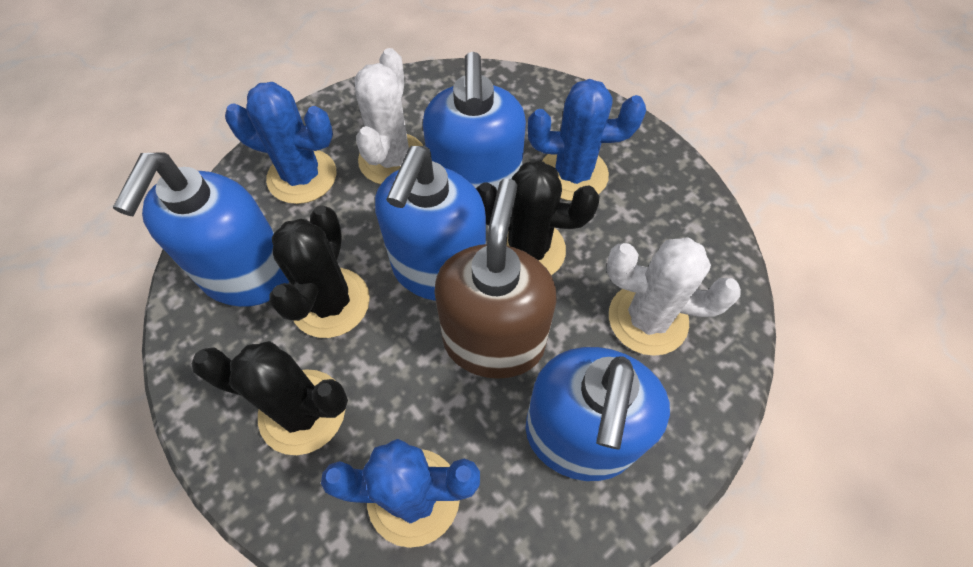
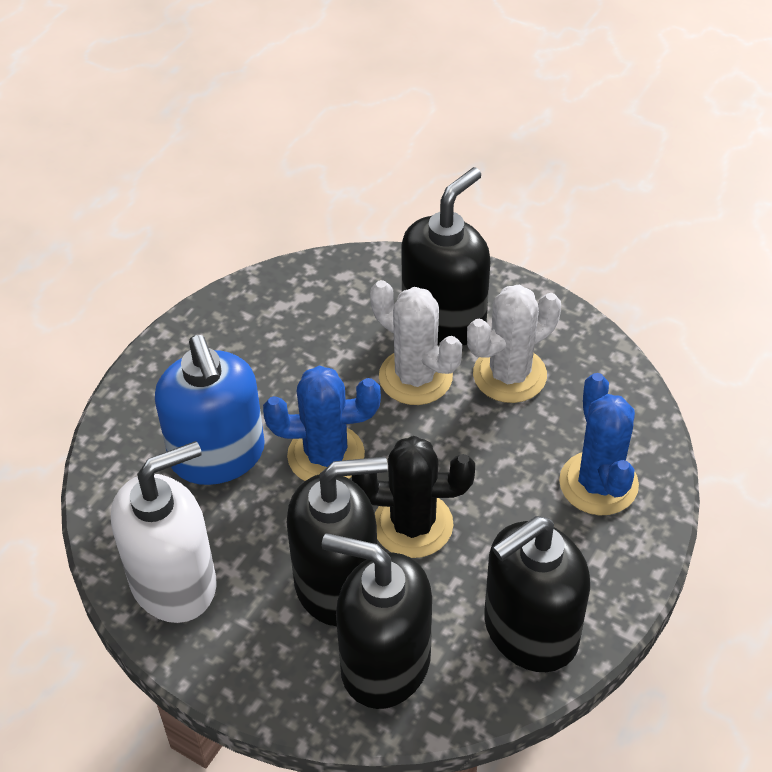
black cactus: [192,341,348,455] [269,205,370,338] [476,160,600,275] = 3 -> [352,436,475,558] = 1
black soap dispenser: none = 0 -> [287,457,388,626] [322,533,432,709] [401,167,490,346] [484,516,590,672] = 4
blue cactus: [225,82,337,204] [321,439,480,548] [528,79,646,201] = 3 -> [263,366,381,481] [559,373,639,516] = 2
blue soap dispenser: [113,152,289,307] [375,146,486,301] [423,52,526,190] [526,347,670,481] = 4 -> [155,335,265,485] = 1
brown soap dispenser: [434,178,557,379] = 1 -> none = 0
white soap dispenser: none = 0 -> [111,441,216,623] = 1

